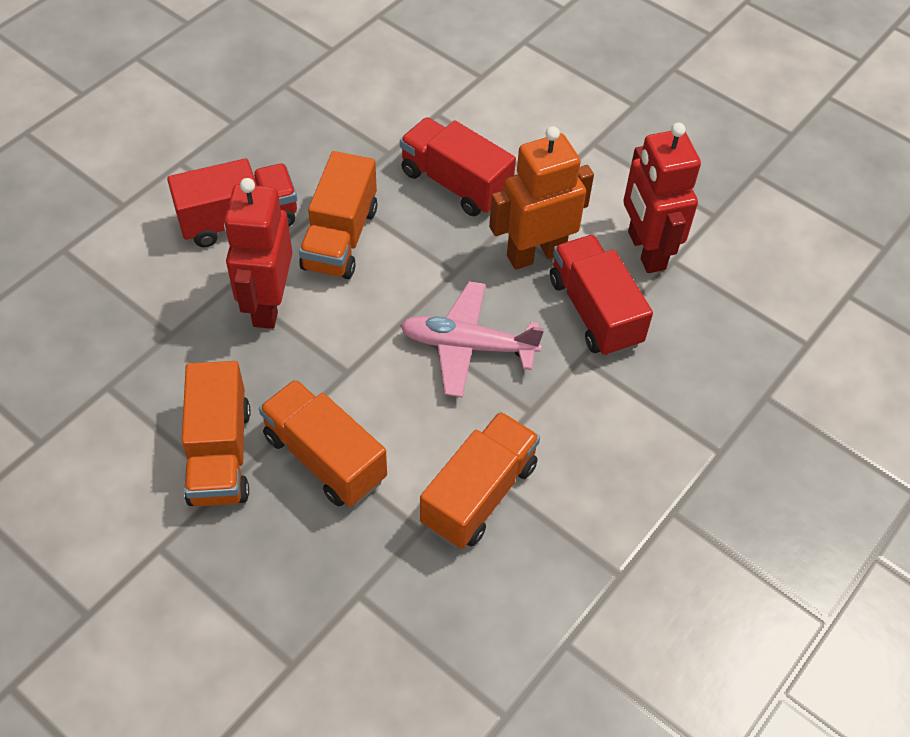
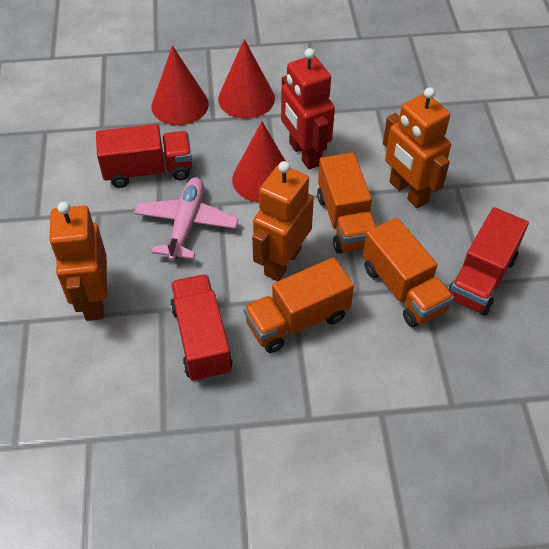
orange robot: [489,126,594,270] = 1 -> [49,202,107,321] [252,161,314,281] [383,87,451,208] = 3
orange truck: [182,361,251,506] [259,379,387,507] [299,151,377,279] [420,412,540,549] = 4 -> [244,257,354,353] [317,152,376,254] [363,218,454,327] = 3
red cone: none = 0 -> [152,45,209,125] [218,39,275,119] [232,121,285,203] = 3
red robot: [224,178,292,329] [623,123,701,273] = 2 -> [281,48,335,170] = 1

